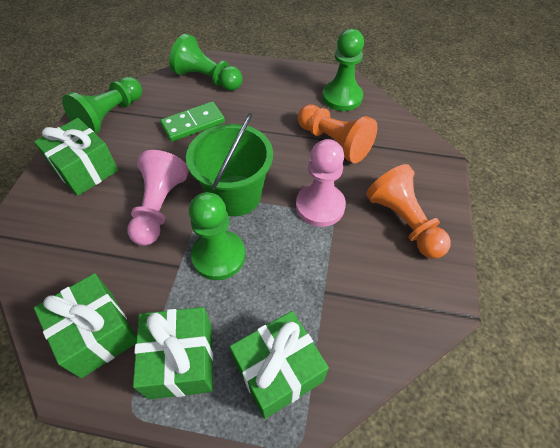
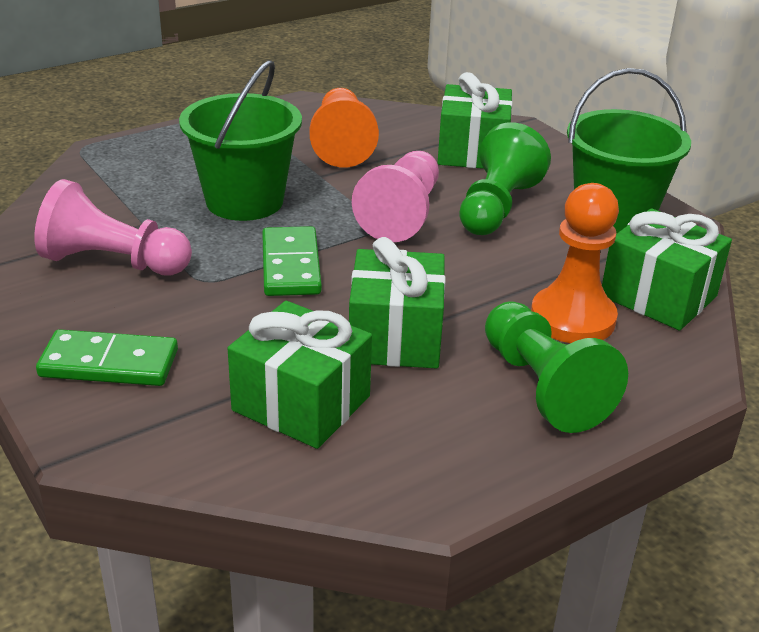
green bucket: [186,113,273,216] = 1 -> [179,60,302,221] [567,68,691,234] = 2
green domino: [160,101,225,142] = 1 -> [36,329,178,386] [262,226,322,296] = 2
green pawn: [62,77,142,134] [169,33,243,91] [189,192,245,280] [322,29,364,111] = 4 -> [459,122,551,235] [485,301,628,433] = 2

